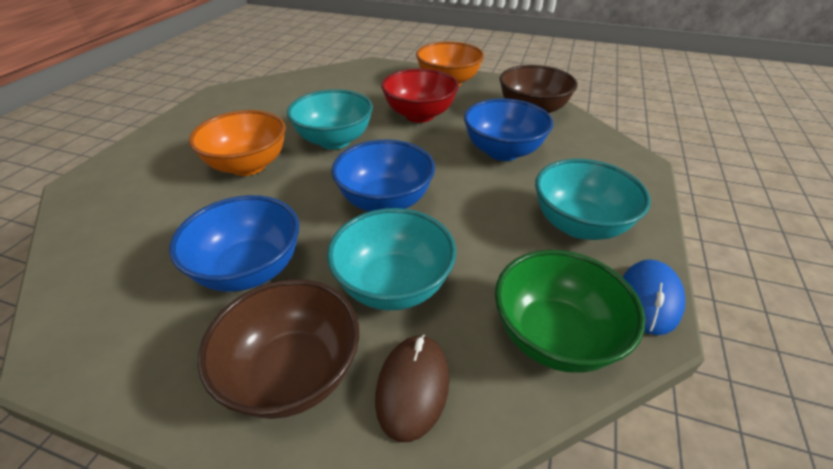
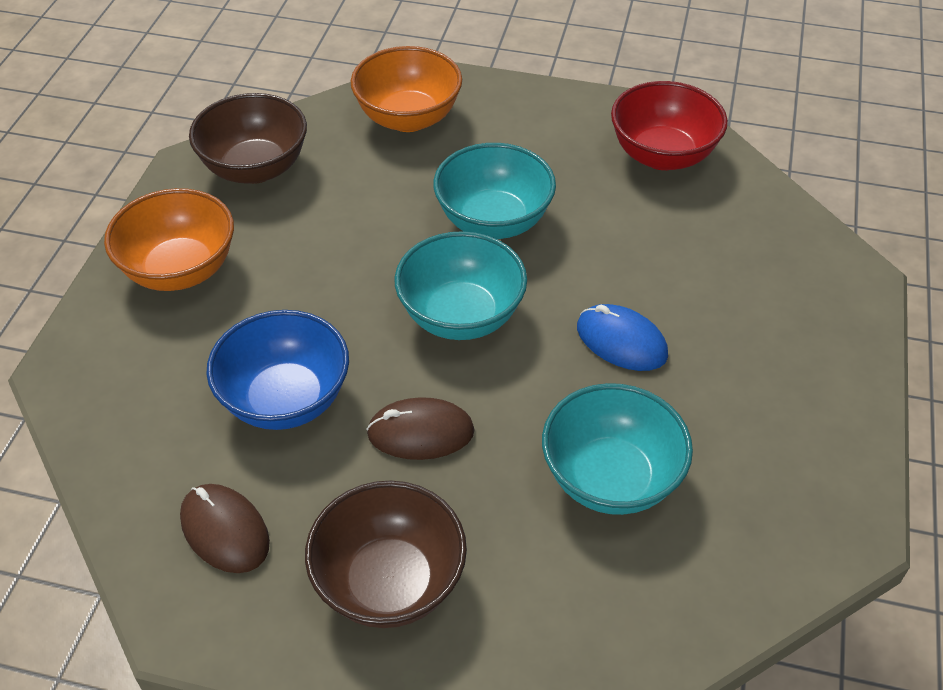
blue bowl: [169,195,299,292] [331,140,435,212] [464,98,553,161] = 3 -> [206,310,349,430] = 1
brown mouse: [375,334,449,442] = 1 -> [180,484,270,573] [366,397,475,460] = 2
green bowl: [495,250,645,373] = 1 -> none = 0

